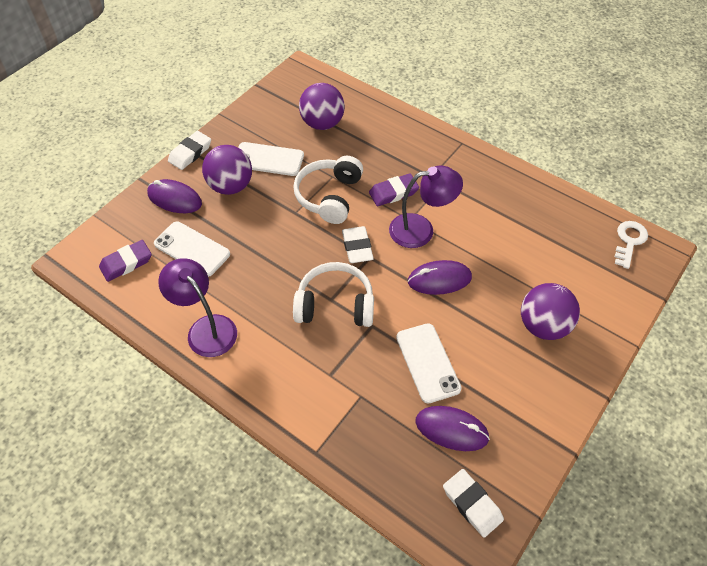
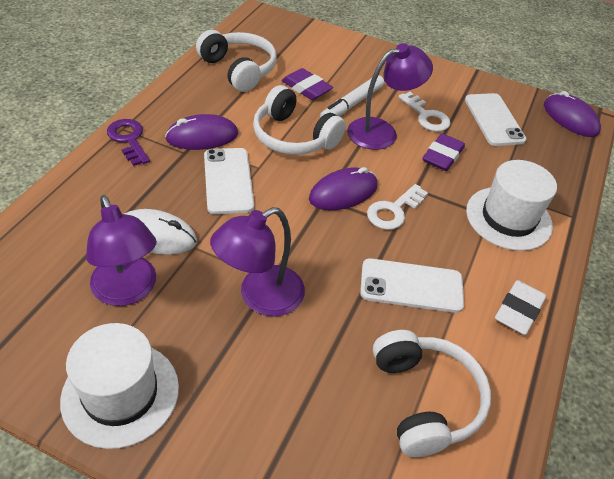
purple ball: [202,145,252,195] [299,83,345,130] [521,283,580,340] = 3 -> none = 0
purple key: none = 0 -> [107,119,150,166] = 1
purple lamp: [158,258,237,357] [389,165,463,248] = 2 -> [86,195,157,306] [210,207,305,316] [347,43,433,150] = 3
white eraser: [168,131,211,170] [342,226,374,263] [443,469,504,538] = 3 -> [495,280,546,335] = 1
white hat: none = 0 -> [60,323,179,449] [466,160,557,251] = 2
white headphones: [293,156,363,224] [293,262,374,327] = 2 -> [196,30,277,92] [253,85,346,155] [373,330,491,457] = 3
white key: [615,221,648,269] = 1 -> [367,184,428,230] [399,92,451,132] = 2
white marker: none = 0 -> [320,75,384,118] = 1
white mouse: none = 0 -> [124,209,197,255] = 1

